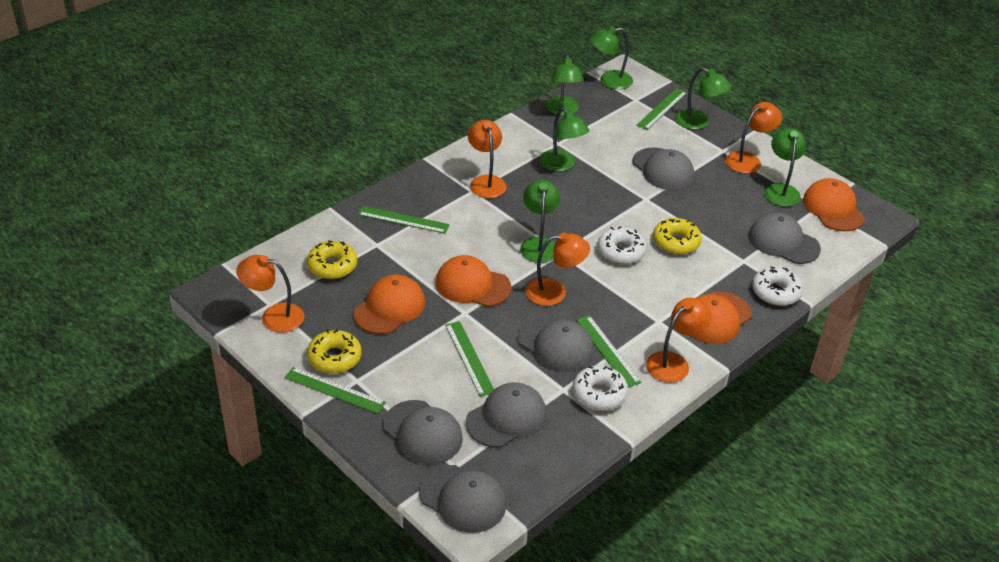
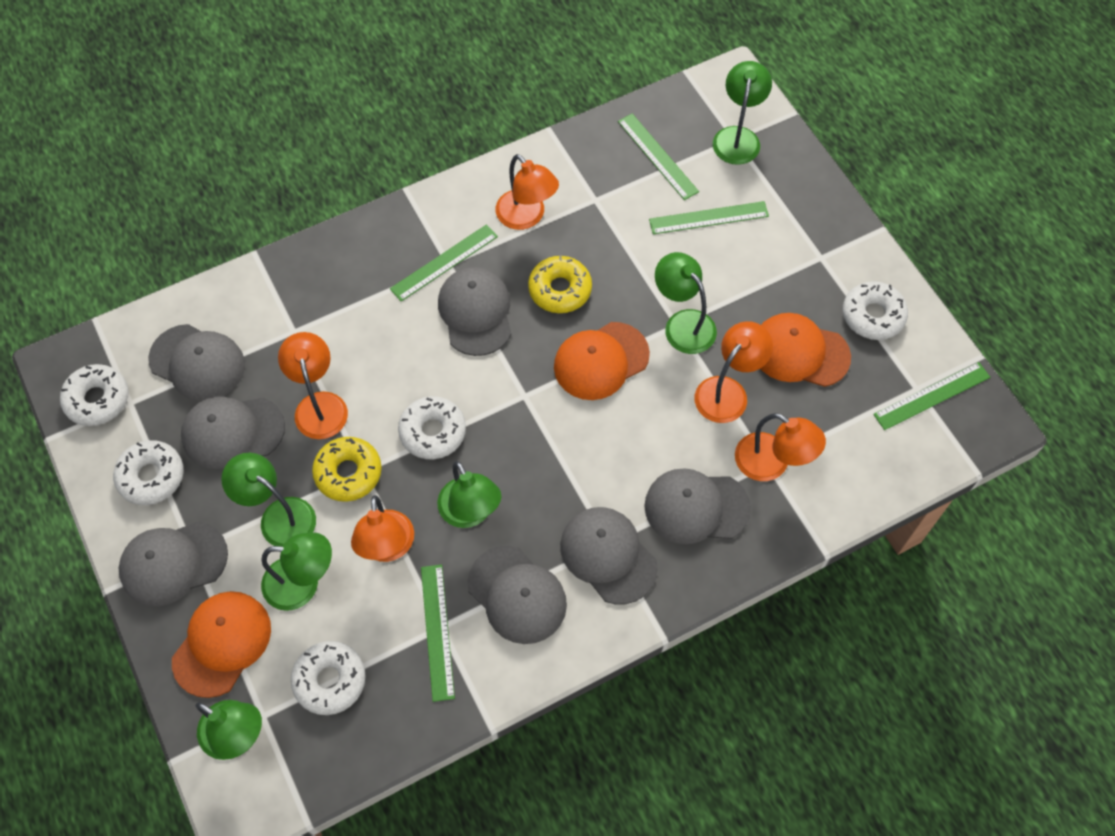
grey cap: [383,400,463,465] [419,465,506,533] [466,382,546,447] [518,317,594,372] [633,147,694,190] [749,213,821,264] = 6 -> [119,521,228,606] [148,324,245,401] [181,396,285,469] [438,267,511,356] [467,546,567,644] [560,507,658,604] [644,468,751,544] = 7
orange cap: [354,275,425,334] [436,255,512,307] [691,291,752,344] [803,178,865,231] = 4 -> [172,591,271,698] [554,322,650,400] [760,313,851,387] = 3
white donut: [573,366,628,411] [598,226,647,264] [752,267,803,306] = 3 -> [60,364,129,426] [113,440,184,505] [291,641,366,715] [398,396,466,459] [843,281,908,340] = 5
yellow donut: [307,240,357,279] [307,330,362,374] [653,218,702,255] = 3 -> [312,437,382,502] [528,255,592,313] = 2

